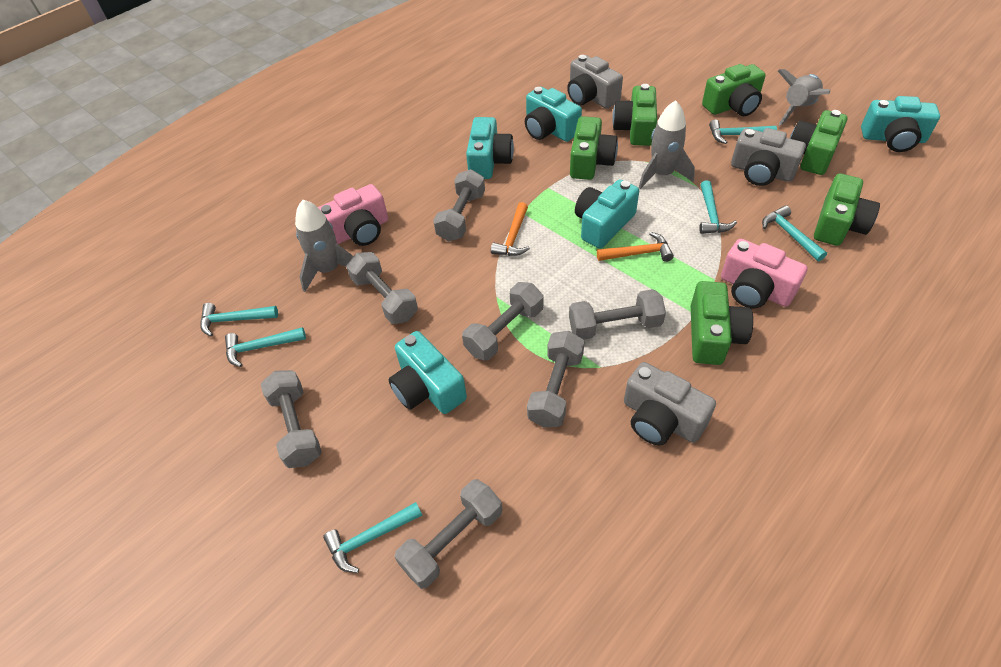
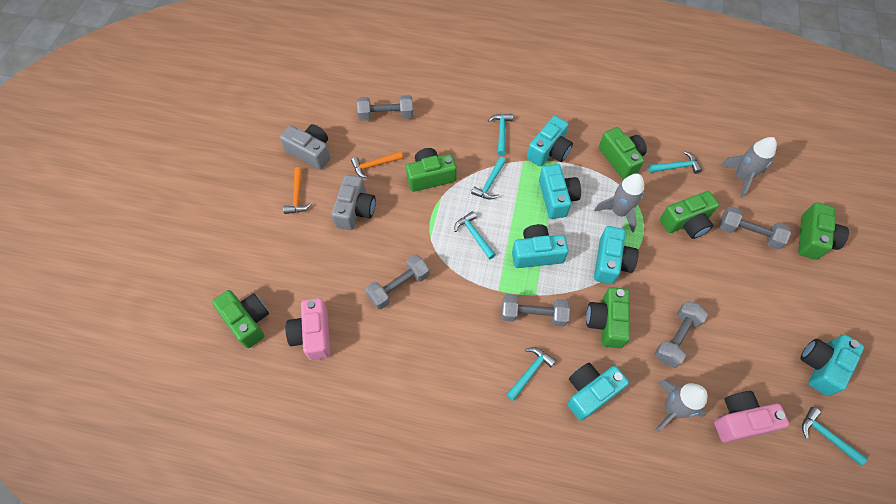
grey camera: [567,55,623,109] [624,362,716,445] [731,128,806,186] = 3 -> [280,124,331,170] [331,175,376,230] = 2
grey dumbbell: [261,370,322,468] [346,252,418,324] [395,479,502,589] [433,169,485,242] [462,282,543,361] [527,331,584,427] [569,289,666,340] = 7 -> [357,95,413,121] [365,255,430,309] [502,294,570,327] [654,301,708,368] [719,206,791,250] = 5
turquoise camera: [389,331,467,414] [466,117,514,179] [525,87,582,142] [575,179,639,249] [861,96,940,152] = 5 -> [512,224,569,268] [527,116,573,166] [539,164,581,219] [567,363,629,421] [594,226,639,284] [801,335,864,396] = 6

